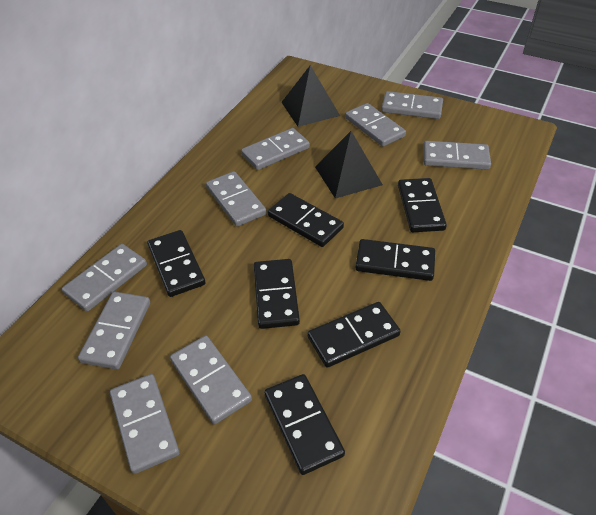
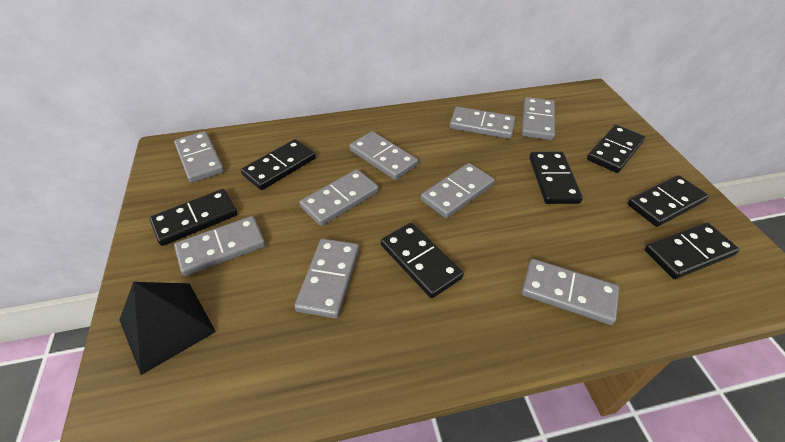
black pyramid: [281,65,340,127] [315,131,383,199] = 2 -> [119,282,216,375] = 1

